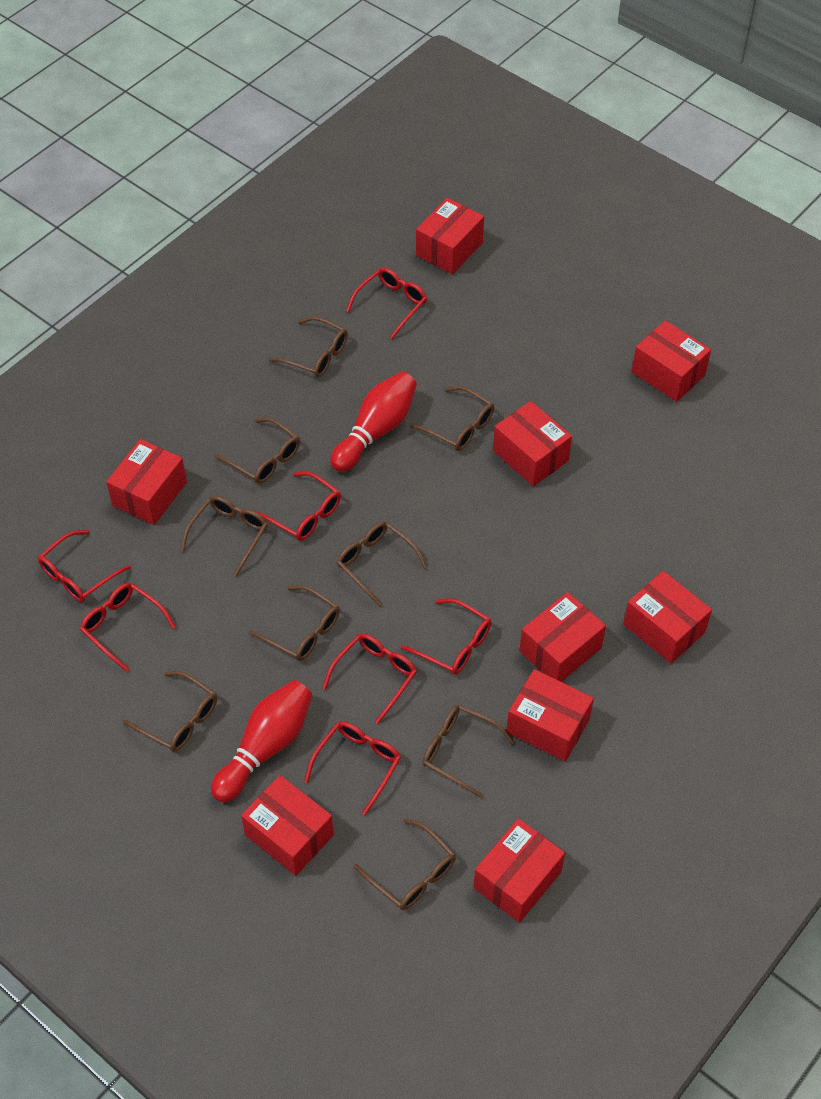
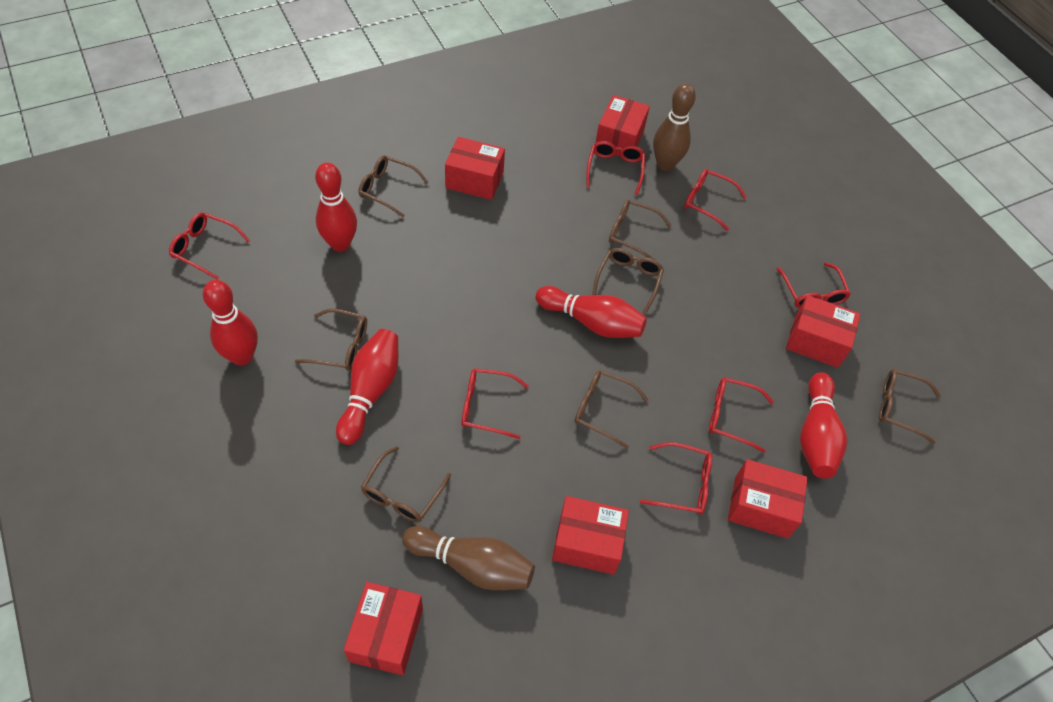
brown bowling pin: none = 0 -> [402,526,535,590] [653,83,696,171] = 2
brown glasses: [123,671,217,752] [180,496,268,576] [214,417,300,484] [249,585,340,661] [269,316,348,378] [337,521,428,607] [354,819,456,910] [410,386,494,451] [422,705,515,799] = 9 -> [295,309,367,371] [359,156,429,217] [361,446,451,523] [574,370,649,449] [592,248,664,315] [609,200,672,261] [879,369,941,444] = 7
red bowling pin: [211,680,312,802] [330,372,417,472] = 2 -> [203,280,258,366] [315,163,357,252] [336,329,398,445] [536,286,647,338] [800,372,848,478] = 5
red box: [106,439,187,525] [241,775,334,876] [416,198,484,274] [473,818,565,923] [493,401,572,486] [507,669,594,762] [519,592,606,682] [623,571,712,664] [632,320,711,402] = 9 -> [344,582,423,675] [445,137,505,200] [552,496,629,575] [596,95,650,156] [728,459,808,538] [786,295,860,368] = 6

